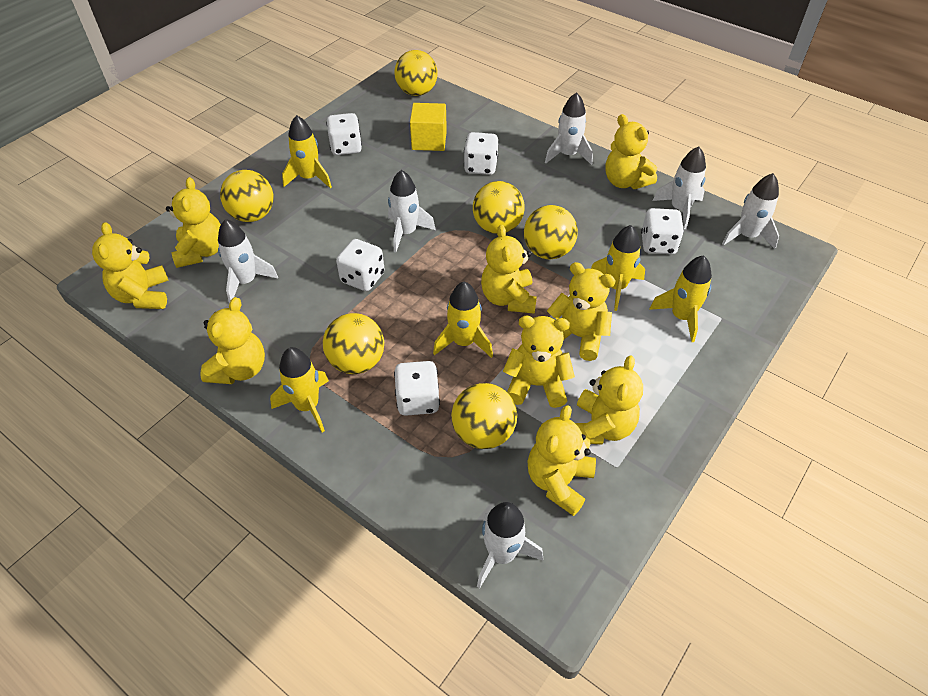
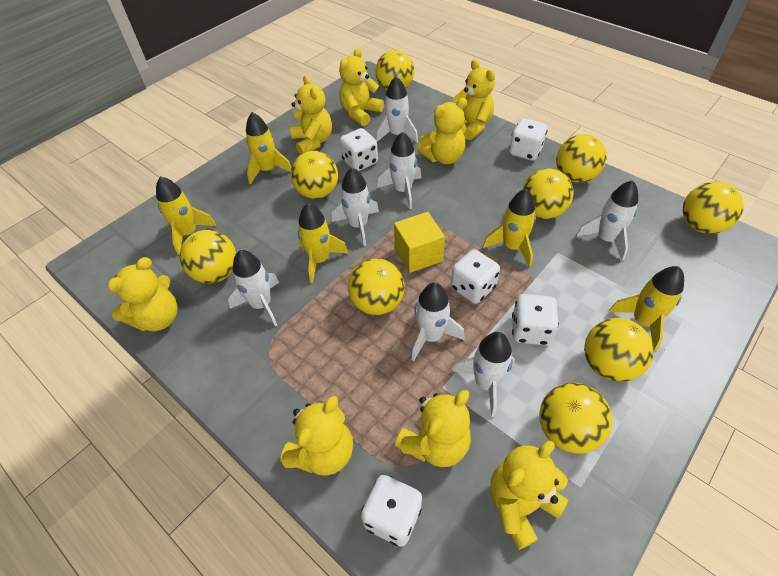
white rocket: [218,219,278,303] [388,170,436,253] [477,502,543,588] [545,92,593,165] [653,147,706,229] [722,173,779,249] = 6 -> [228,250,279,326] [332,168,379,246] [376,76,418,143] [377,132,421,209] [411,283,465,361] [453,332,515,417] [576,180,638,261] = 7
yellow ball: [220,170,273,222] [323,313,384,374] [394,50,437,96] [451,383,517,449] [473,181,525,234] [524,205,578,259] = 6 -> [180,230,236,284] [290,151,338,199] [348,258,405,315] [375,50,414,90] [522,168,574,219] [539,383,613,454] [556,134,606,183] [584,318,654,382] [682,182,744,234] = 9
yellow teddy bear: [92,222,168,309] [166,177,221,268] [200,297,265,384] [481,224,537,314] [503,316,575,408] [527,405,596,516] [547,262,616,361] [575,355,643,444] [605,114,657,189] = 9 -> [107,257,178,331] [280,396,353,476] [290,75,332,154] [339,48,384,126] [395,390,471,467] [417,98,467,164] [452,60,495,140] [490,441,568,550] = 8

